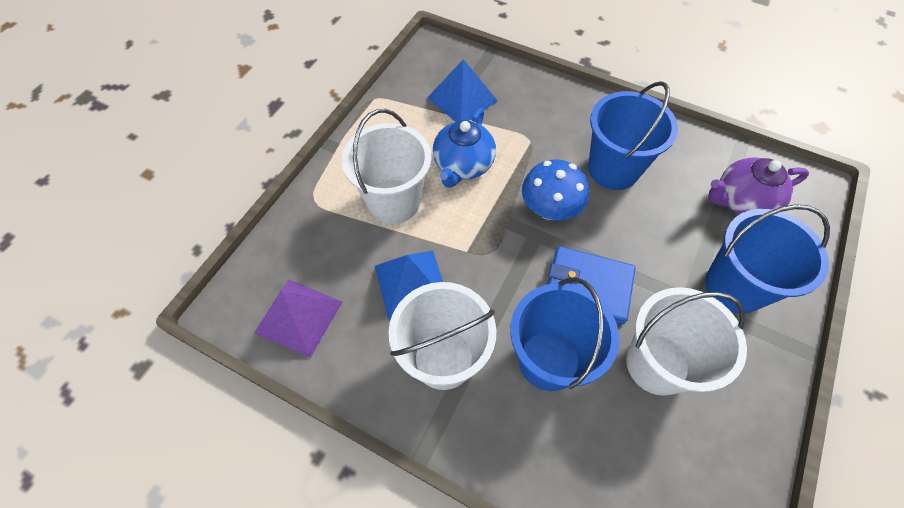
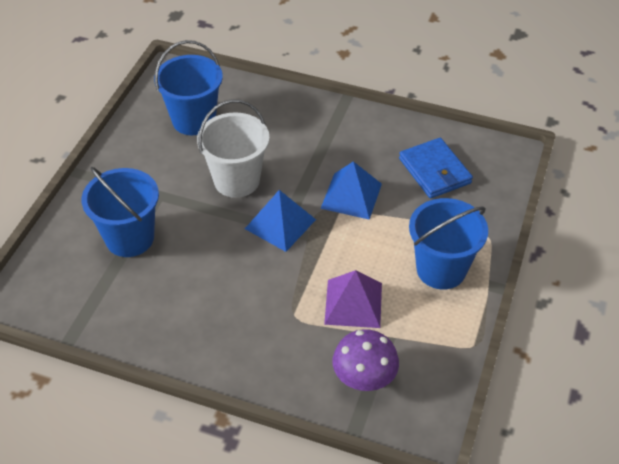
blue mushroom: [522,159,589,220] = 1 -> none = 0
blue teapot: [433,108,496,188] = 1 -> none = 0
purple mushroom: none = 0 -> [332,329,399,391] = 1
purple teapot: [708,157,809,215] = 1 -> none = 0
white bucket: [342,109,431,224] [388,282,496,390] [626,287,747,396] = 3 -> [197,99,269,198] = 1

